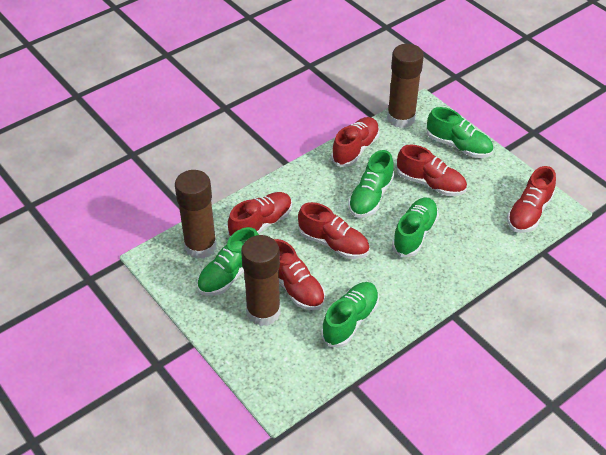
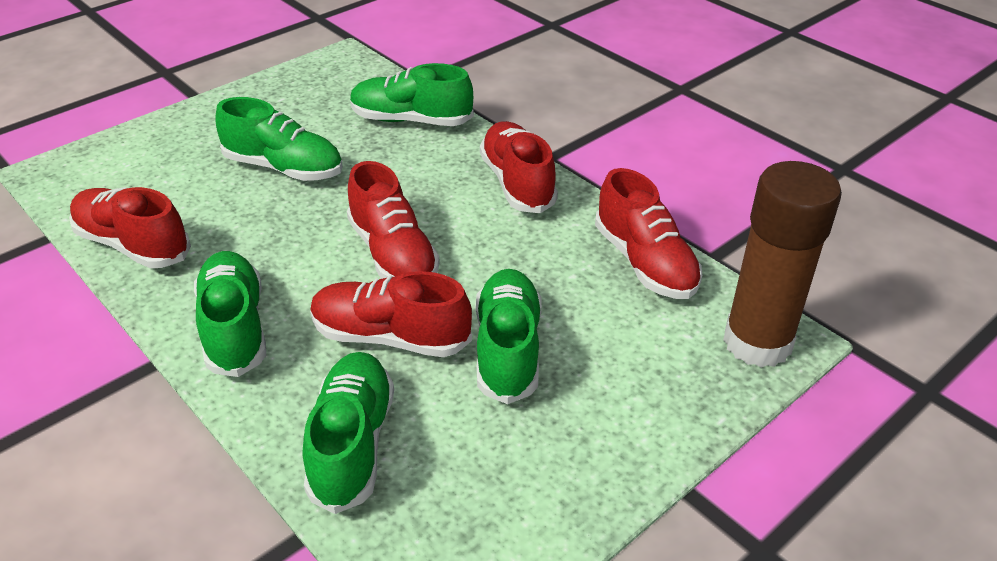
brown glue stick: [175,170,217,259] [241,235,281,326] [387,44,424,128] = 3 -> [723,161,842,368] = 1
red shoe: [228,192,292,236] [274,239,325,310] [298,202,370,259] [331,117,380,167] [397,144,467,196] [507,166,556,233] = 6 -> [69,187,191,268] [310,271,472,357] [347,161,440,279] [480,121,558,213] [595,168,702,299] = 5

